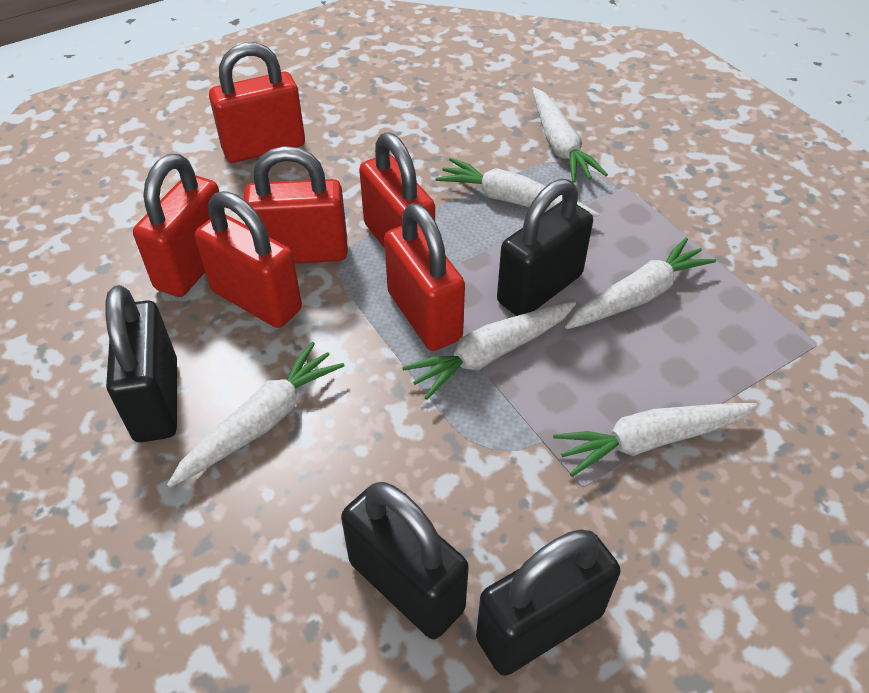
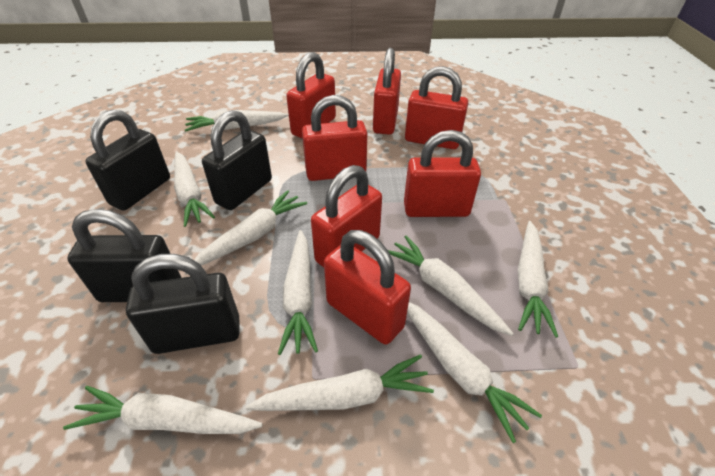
red padlock: [133,154,219,297] [195,191,302,328] [209,42,305,163] [243,146,347,264] [359,132,435,248] [384,203,465,351] = 6 -> [286,52,336,139] [302,95,367,181] [311,165,382,267] [324,230,411,344] [373,48,401,135] [404,130,481,217] [405,66,468,149] = 7
white carrot: [167,342,344,488] [402,302,576,400] [435,158,599,217] [532,87,608,183] [553,403,757,477] [565,238,716,329] = 6 -> [63,386,263,434] [174,151,215,227] [185,110,289,132] [194,190,307,265] [246,355,434,411] [278,230,318,355] [388,236,514,336] [407,302,542,443] [518,221,558,338] = 9

